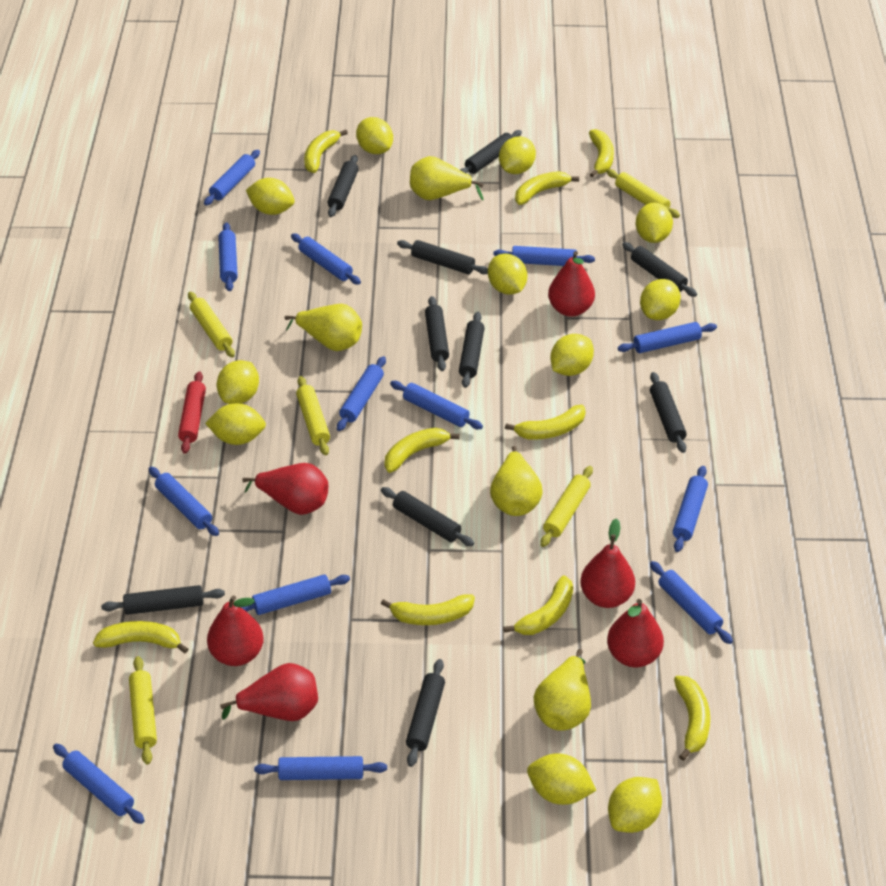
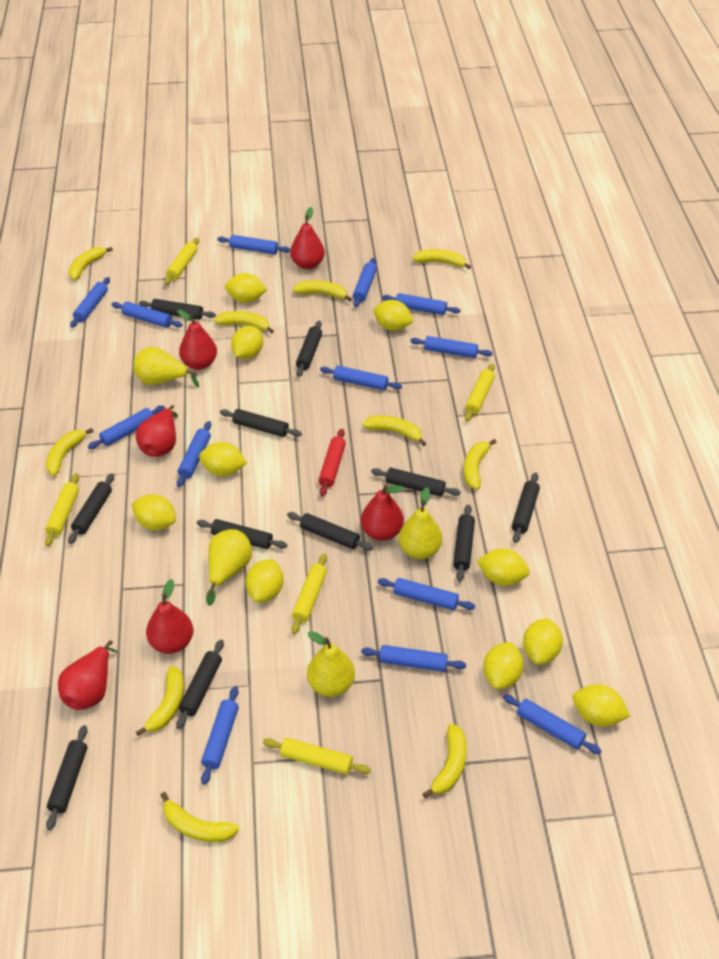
black rolling pin: [101,585,225,615] [328,155,359,217] [381,487,474,546] [397,240,488,274] [406,659,445,767] [425,296,449,371] [459,312,485,388] [460,130,522,174] [622,242,697,297] [650,372,687,453] = 10 -> [46,725,88,830] [68,473,114,544] [139,299,216,320] [176,640,224,729] [197,519,287,549] [220,409,302,437] [287,512,373,551] [296,321,322,377] [371,468,461,497] [453,505,475,582] [512,473,540,543] = 11
yellow banana: [93,621,188,653] [304,130,348,173] [381,594,475,625] [384,428,460,473] [503,575,573,635] [505,405,586,440] [515,171,579,205] [589,129,614,178] [674,676,710,761] = 9 -> [46,428,94,476] [69,247,113,280] [136,666,184,736] [160,792,239,842] [214,311,274,334] [293,280,352,302] [362,416,426,446] [413,249,471,269] [422,724,467,798] [464,439,496,490] = 10
yellow lemon: [205,403,266,445] [217,360,259,404] [246,178,295,215] [356,117,393,154] [488,254,527,295] [499,136,536,174] [527,753,596,805] [550,334,594,376] [608,777,662,833] [636,203,673,243] [640,279,681,320] = 11 -> [131,494,176,530] [199,442,247,476] [225,273,267,303] [231,326,264,359] [246,559,284,603] [373,300,414,331] [477,548,530,586] [483,642,524,690] [523,618,563,665] [573,684,630,727] = 10

